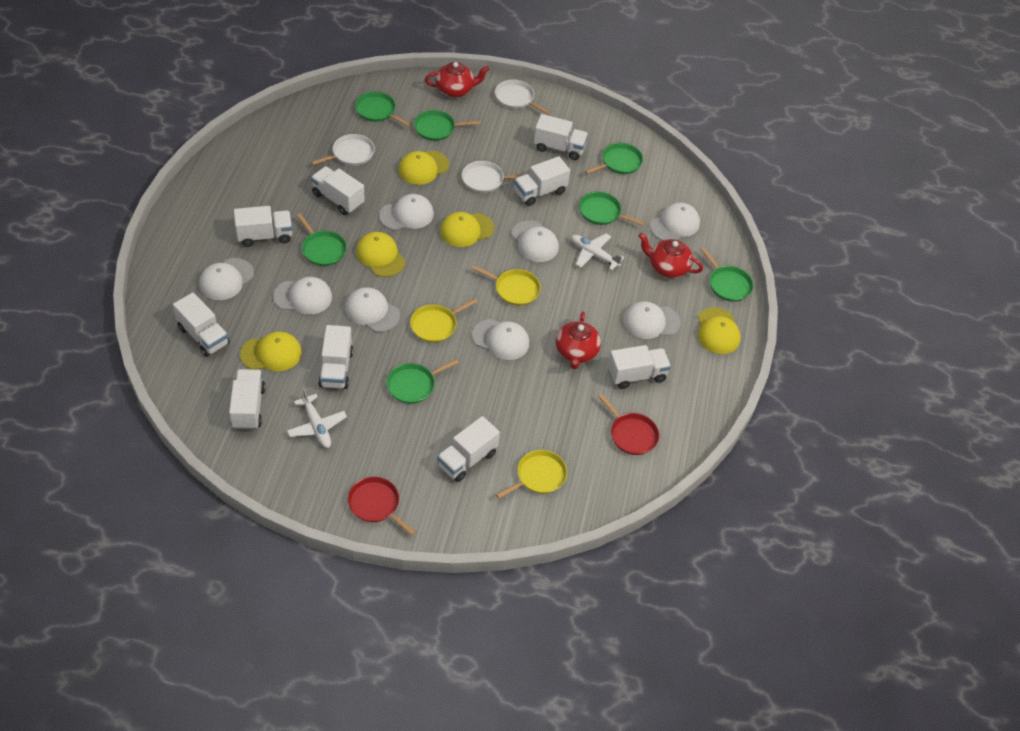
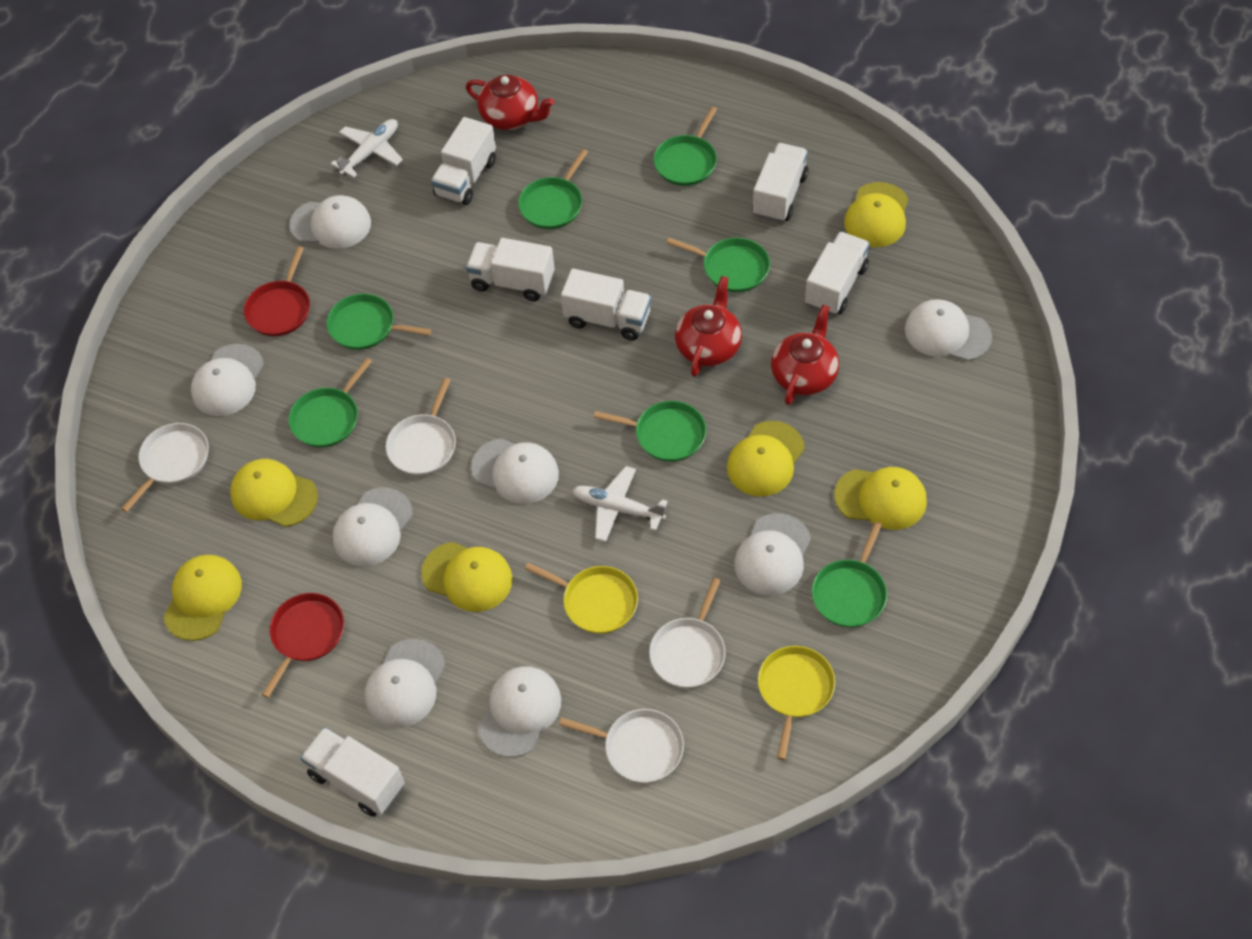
white pan: [311,134,375,166] [462,161,523,193] [495,80,550,114] = 3 -> [121,423,209,512] [386,378,456,476] [559,709,684,783] [649,578,726,688] = 4
white truck: [173,292,230,357] [229,369,266,430] [234,206,292,247] [311,166,365,215] [318,325,353,389] [437,416,500,482] [514,156,570,206] [534,114,588,160] [607,345,671,389] = 9 -> [300,727,405,817] [431,117,496,205] [466,238,555,301] [561,268,651,341] [752,143,808,223] [805,232,870,315] = 6
yellow cap: [240,332,302,371] [356,232,405,277] [398,150,449,185] [440,212,494,247] [698,307,740,354] = 5 -> [163,555,242,641] [230,459,318,527] [421,542,513,612] [727,421,805,497] [834,467,927,530] [844,182,909,247] = 6
yellow pan: [410,298,478,343] [472,265,541,306] [496,450,567,499] = 3 -> [525,562,638,634] [758,646,835,760] = 2

